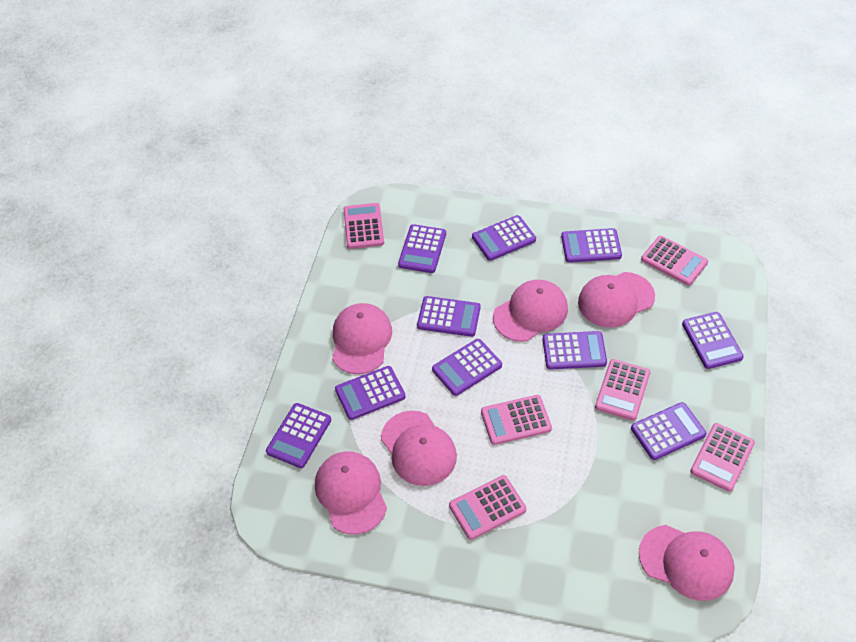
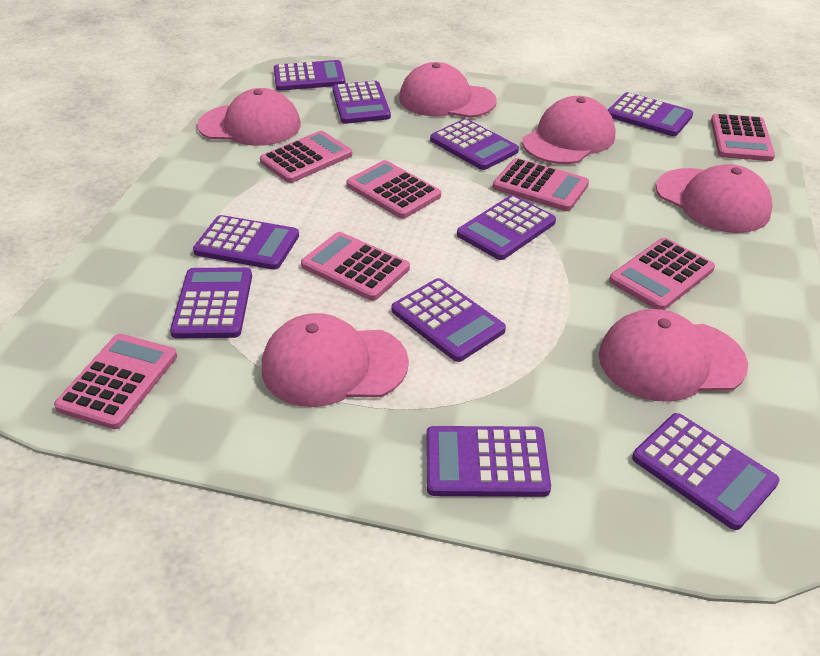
pink calculator: [343,203,384,249] [449,475,526,540] [481,395,552,445] [595,359,650,421] [641,236,708,286] [690,423,755,492] = 6 -> [54,334,177,429] [260,131,352,183] [301,232,410,301] [346,160,441,219] [493,158,589,211] [609,238,715,310] [711,114,775,161] = 7

